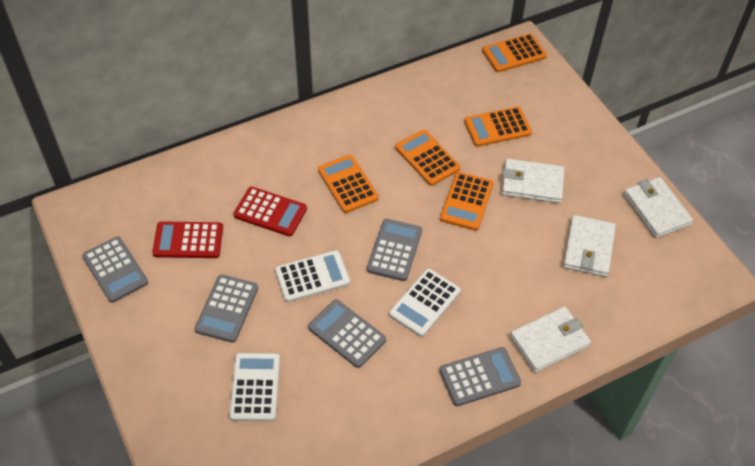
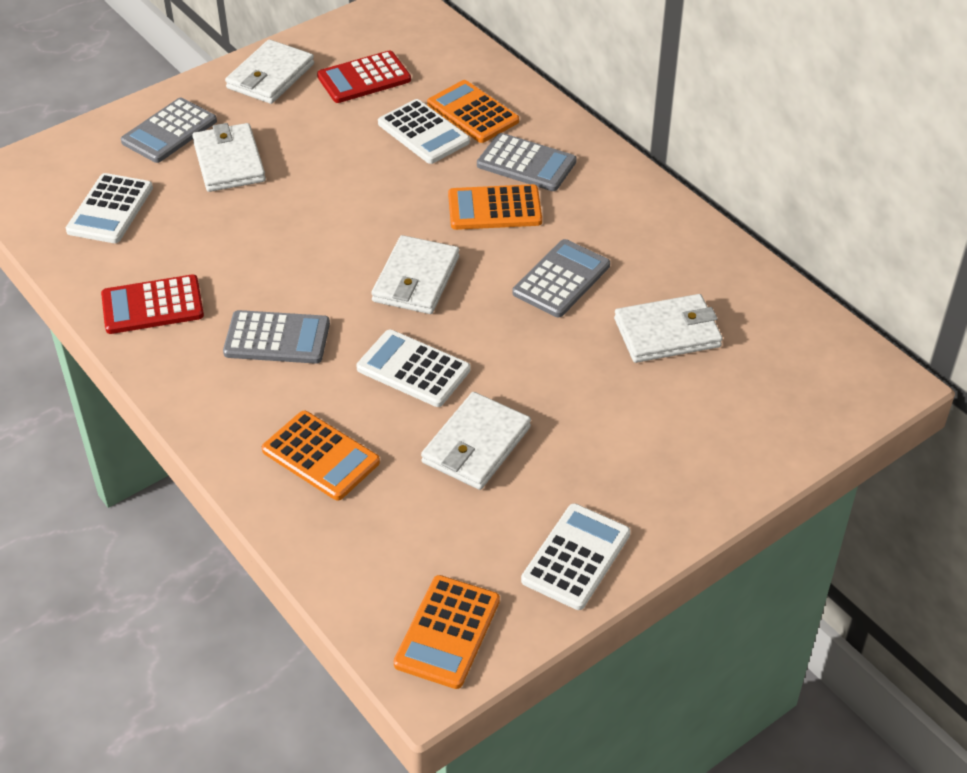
grey calculator: [82,237,148,303] [195,275,258,343] [308,299,386,368] [367,219,422,281] [439,347,521,406] = 5 -> [121,98,217,163] [223,310,330,364] [477,133,577,191] [512,239,610,317] = 4
orange calculator: [318,155,379,213] [395,130,460,186] [440,172,494,231] [464,107,532,147] [482,33,547,72] = 5 -> [262,411,380,500] [394,575,500,689] [427,80,519,143] [448,184,542,230] = 4
white calculator: [229,353,280,421] [275,250,350,302] [389,269,461,337] = 3 -> [66,173,153,243] [356,329,470,407] [378,99,470,164] [521,503,630,610] = 4
white wallet: [502,159,565,203] [510,307,591,373] [563,215,616,277] [624,177,693,238] = 4 -> [192,123,266,192] [225,39,314,104] [371,235,459,314] [421,392,531,490] [614,294,723,363] = 5

